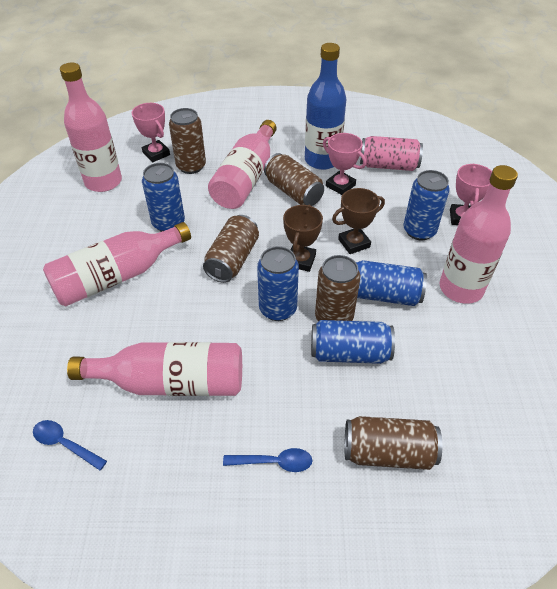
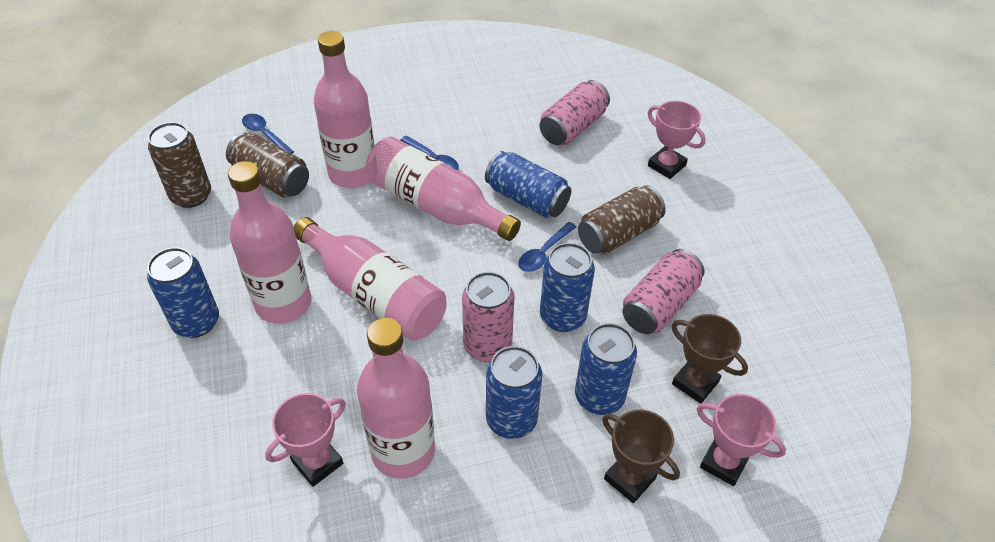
blue bottle: [305,43,346,170] = 1 -> none = 0
blue spoon: [33,420,107,470] [223,448,313,472] = 2 -> [242,114,294,154] [400,135,459,170] [518,222,576,272] = 3
brown can: [169,108,206,174] [203,215,259,283] [264,153,324,206] [315,255,360,321] [344,416,442,470] = 5 -> [148,122,211,208] [226,133,309,197] [578,185,666,255] = 3
pink can: [360,136,423,171] = 1 -> [462,272,514,362] [540,80,610,145] [622,249,705,334] = 3

